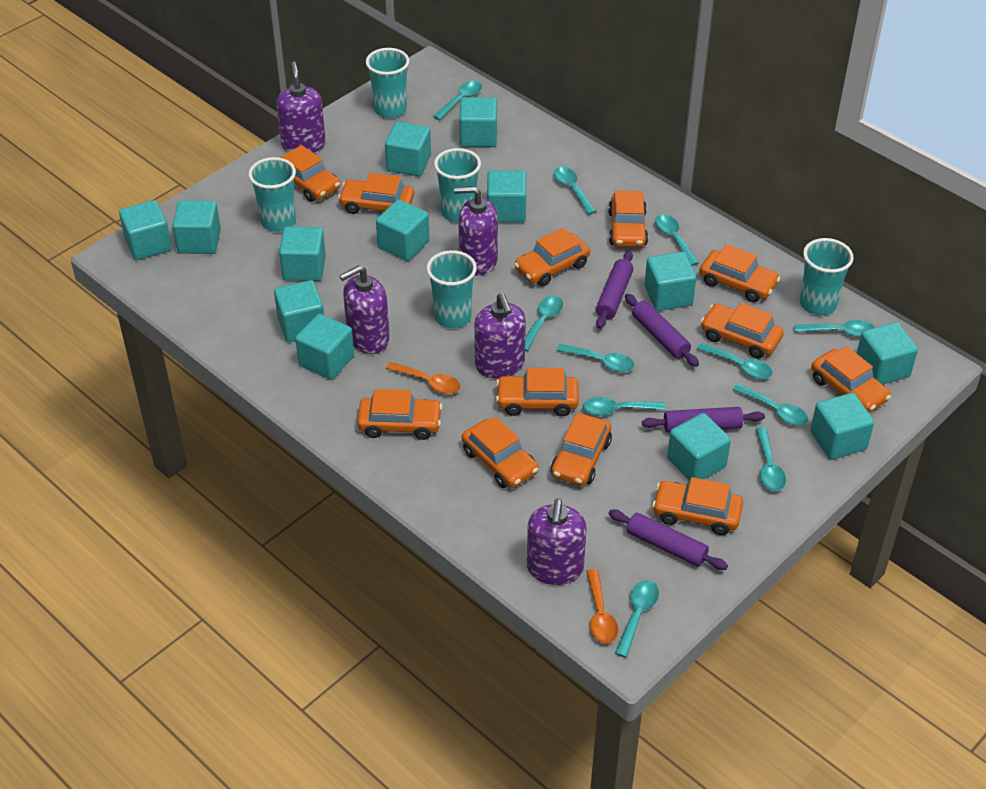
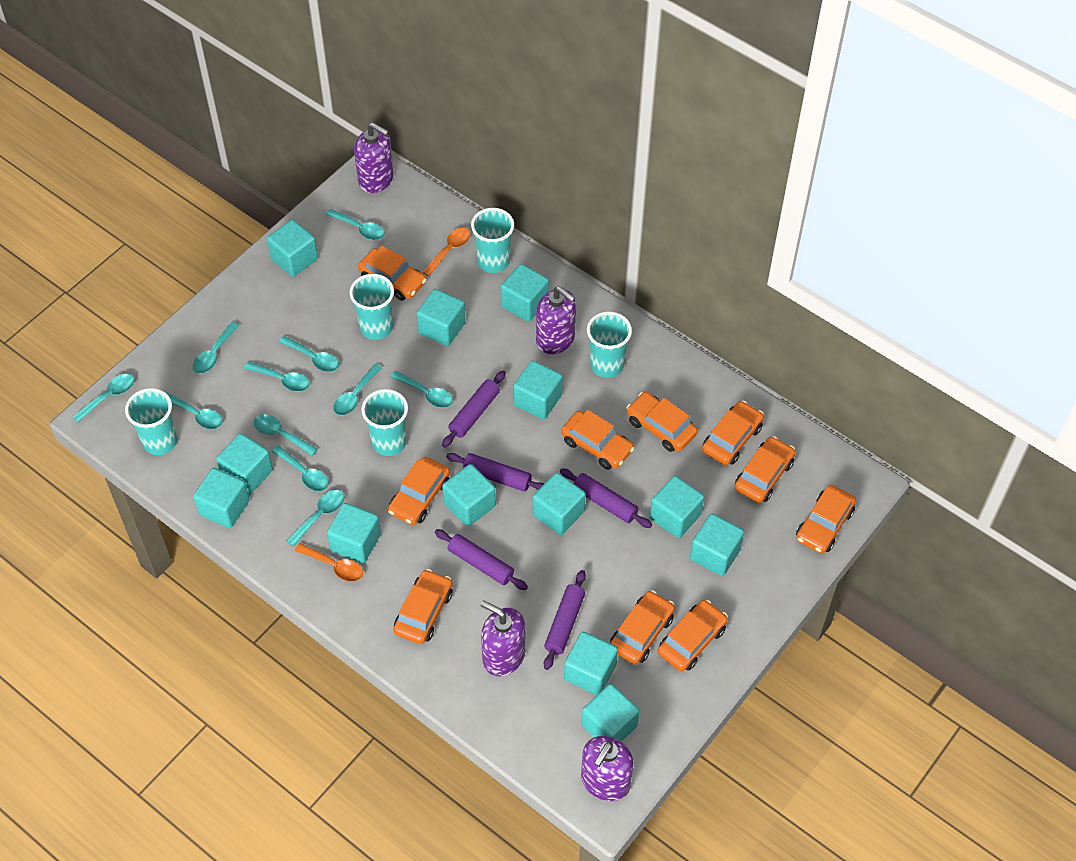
orange car: [281,145,340,202] [338,173,414,214] [357,389,442,440] [462,417,539,488] [496,368,579,416] [514,228,590,286] [551,413,612,486] [608,191,648,247] [652,477,743,535] [700,244,780,302] [701,303,784,359] [811,346,891,413] = 12 -> [358,246,426,301] [388,457,450,525] [393,569,453,644] [561,410,634,470] [610,590,675,664] [626,392,698,452] [658,600,728,671] [702,401,764,465] [735,436,796,503] [796,485,856,554] = 10
purple rolling pin: [596,251,633,329] [609,510,728,570] [625,294,699,367] [642,407,765,433] = 4 -> [435,529,528,590] [442,371,506,447] [446,453,544,492] [544,570,586,670] [560,468,652,528] = 5
purple soap dispenser: [276,61,326,153] [339,265,390,354] [454,186,498,276] [474,293,526,378] [527,499,587,585] = 5 -> [354,123,394,193] [481,601,525,677] [536,286,576,354] [581,736,634,801] = 4

